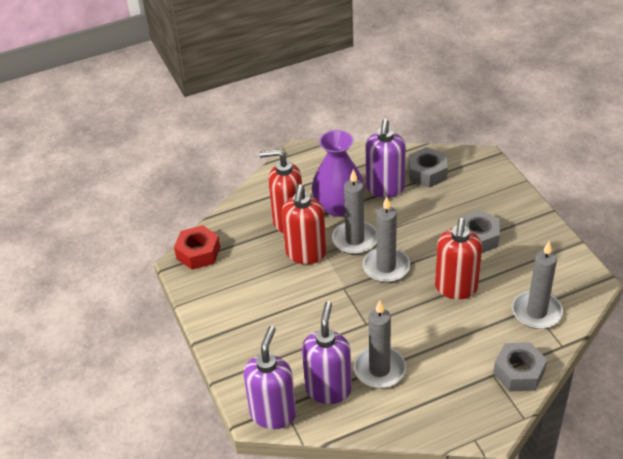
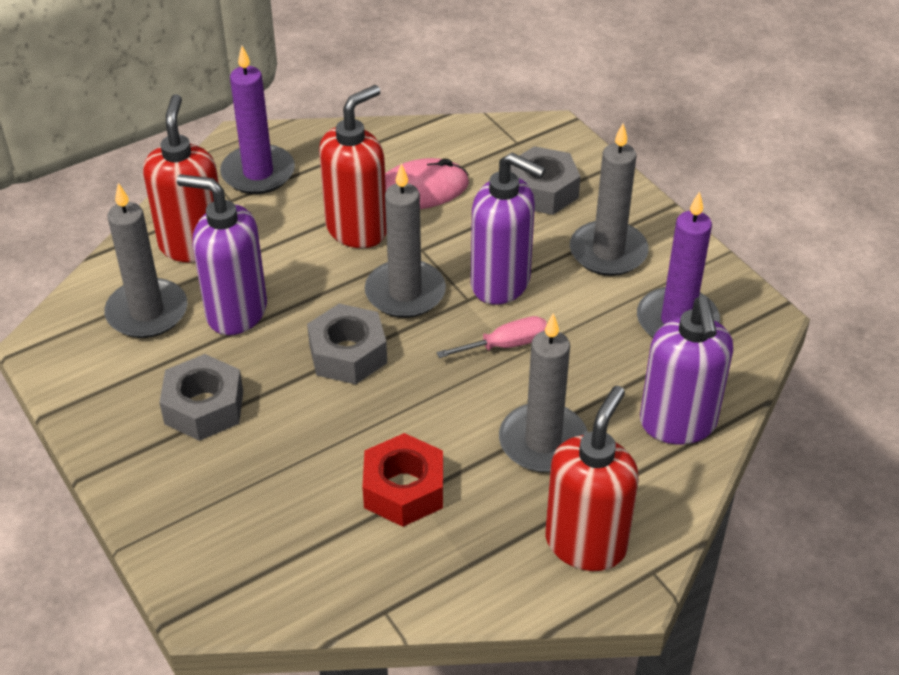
pink mouse: none = 0 -> [385,158,469,209] = 1
pink screwdriver: none = 0 -> [436,316,547,358] = 1
purple candle: none = 0 -> [220,46,295,194] [637,191,720,338] = 2
purple vase: [312,130,365,217] = 1 -> none = 0

